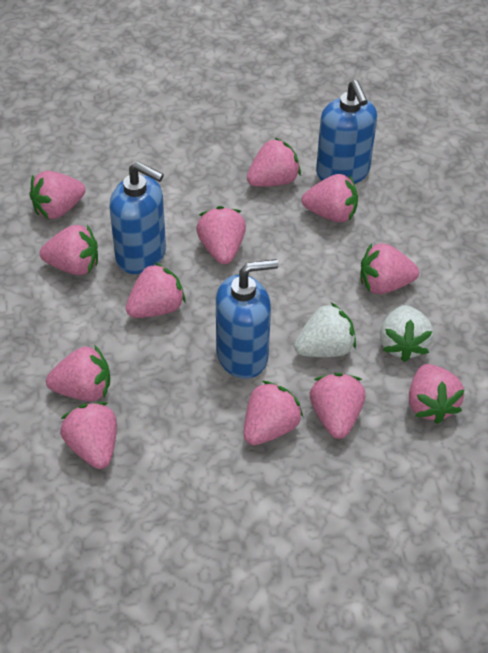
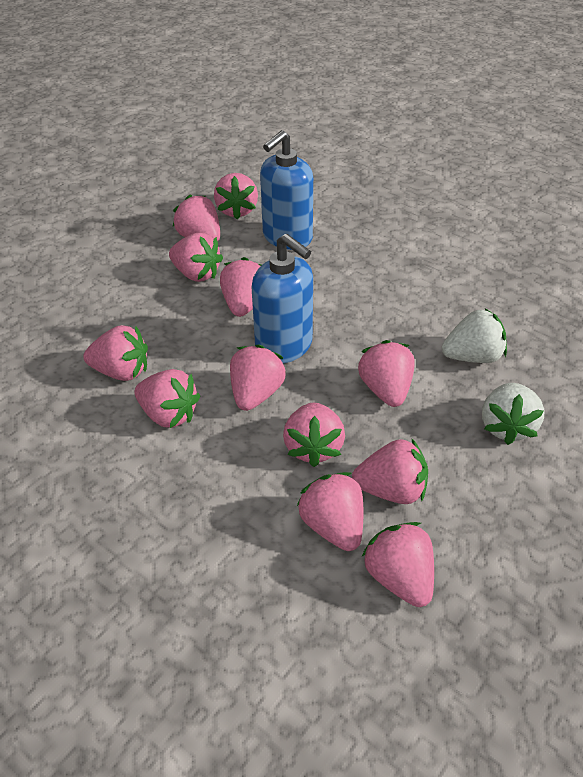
blue soap dispenser: [109,162,166,274] [216,259,279,379] [316,80,377,184] = 3 -> [251,234,313,364] [260,130,313,250] = 2

